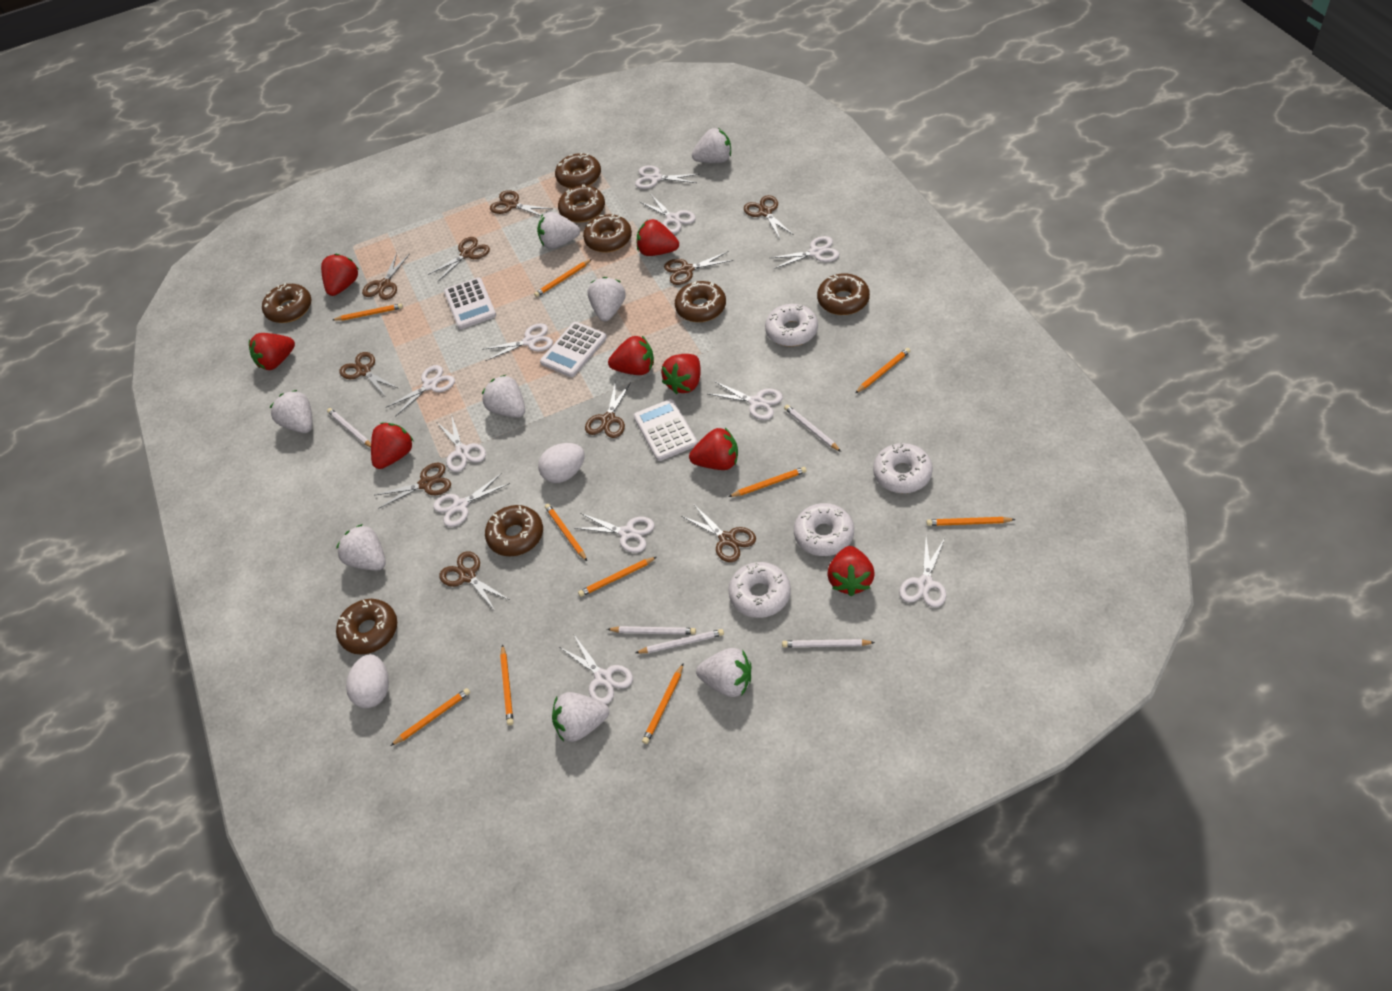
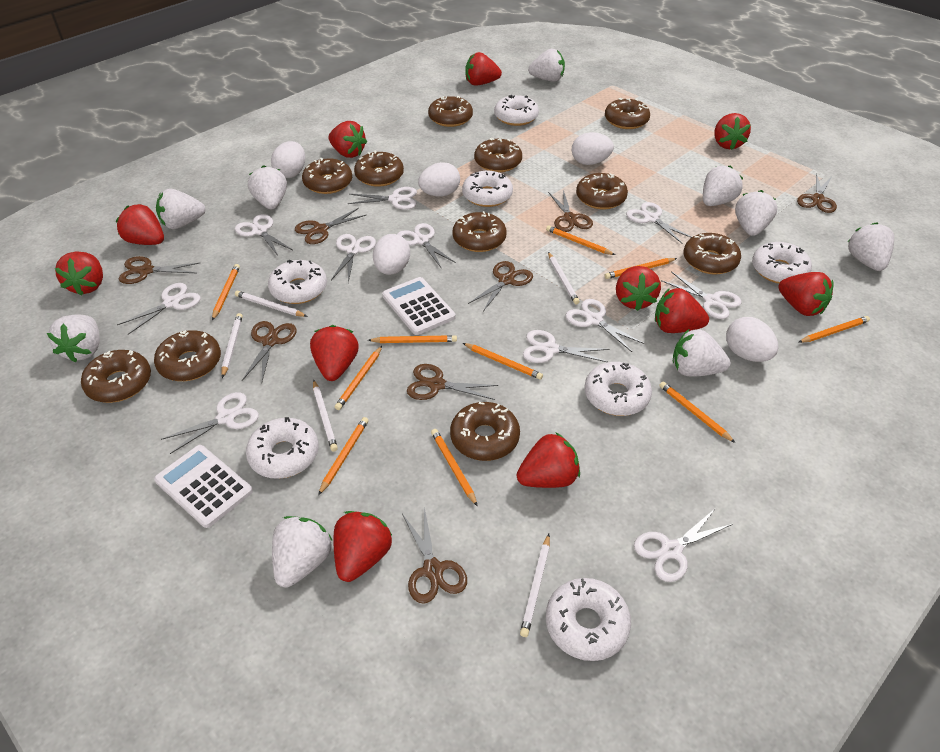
brown donut: [262,283,311,323] [336,599,397,655] [485,505,543,556] [555,152,601,189] [558,184,605,222] [583,214,632,253] [675,281,726,322] [817,273,870,315] = 8 -> [81,350,151,403] [154,330,221,381] [302,158,352,194] [354,150,404,187] [428,96,473,127] [450,402,520,461] [452,211,507,252] [474,138,522,172] [576,173,628,209] [605,98,650,129] [683,233,741,275] = 11
brown scissors: [339,352,399,396] [362,253,410,300] [374,463,451,509] [428,237,490,281] [440,551,510,612] [490,190,552,216] [585,381,631,438] [664,251,733,285] [681,505,756,562] [744,195,794,239] = 10 -> [119,256,199,284] [242,321,297,381] [295,208,366,244] [402,507,467,604] [407,364,498,400] [468,261,533,311] [548,190,593,232] [797,173,837,213] = 8
red strawberry: [249,333,295,370] [321,254,358,296] [371,422,414,469] [608,336,654,375] [637,219,679,256] [661,354,701,394] [689,428,738,470] [827,546,875,596] = 8 -> [55,252,103,296] [116,204,164,245] [310,325,359,381] [328,121,367,158] [334,511,392,582] [465,52,502,86] [516,433,580,488] [616,266,661,311] [655,288,709,333] [715,113,751,150] [778,272,834,316] = 11
white calculator: [444,277,496,329] [540,322,607,377] [634,399,697,461] = 3 -> [154,445,253,528] [382,277,455,335] = 2
white donut: [728,562,791,618] [765,304,818,347] [794,503,854,556] [873,442,933,493] = 4 -> [246,417,319,479] [268,260,327,304] [462,171,513,207] [494,95,539,126] [546,578,631,661] [584,362,652,416] [752,242,812,284] = 7
white egg: [346,654,389,708] [538,443,585,483] = 2 -> [271,141,305,178] [373,234,410,275] [418,162,460,197] [572,132,614,165] [726,317,778,362] = 5
white strawberry: [270,390,313,433] [336,524,386,571] [482,375,525,418] [537,212,580,249] [552,692,609,742] [588,277,626,321] [692,128,731,163] [696,648,751,697] = 8 -> [47,314,100,363] [156,189,205,229] [248,165,287,209] [272,516,333,588] [528,48,565,82] [673,329,731,377] [703,166,743,206] [735,190,777,236] [848,222,894,271] = 9

